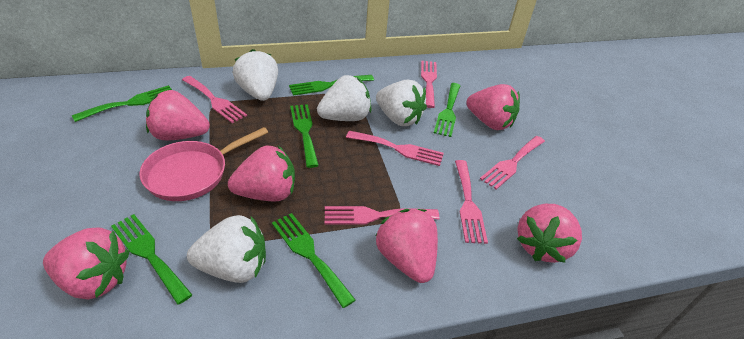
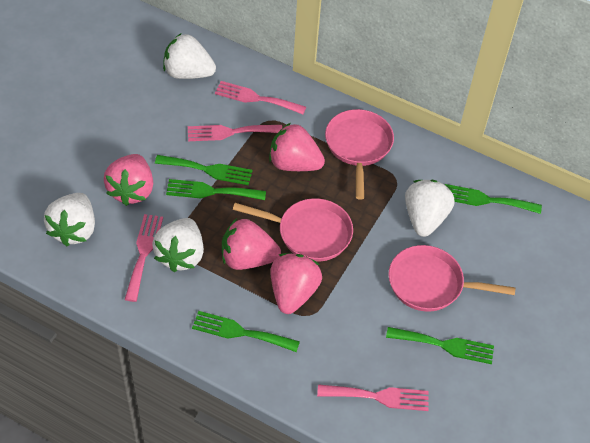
green fork: [72,85,172,122] [111,214,193,305] [272,213,356,308] [289,75,374,96] [290,104,319,168] [434,83,461,137] = 6 -> [155,155,253,185] [166,179,266,200] [192,311,300,352] [386,327,494,364] [445,184,542,214] = 5
pink fork: [182,76,247,123] [325,206,440,225] [346,131,444,166] [421,61,437,108] [455,160,488,244] [480,136,545,190] = 6 -> [124,214,163,302] [188,125,282,141] [215,81,306,114] [317,384,429,411] = 4
pink pan: [139,127,268,201] = 1 -> [233,198,353,262] [325,109,394,200] [388,245,516,312] = 3
pink strawberry: [43,228,130,299] [146,90,210,141] [228,146,295,202] [376,209,438,283] [466,84,520,130] [517,204,582,263] = 6 -> [104,154,153,206] [222,218,281,270] [269,123,325,171] [270,253,322,314] = 4

